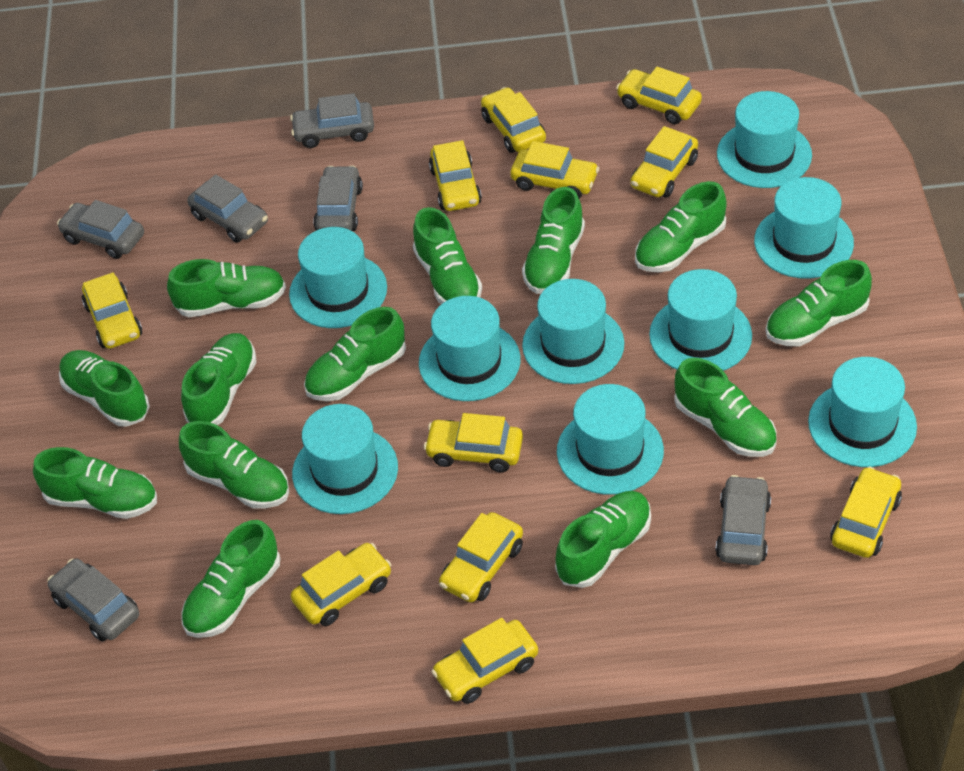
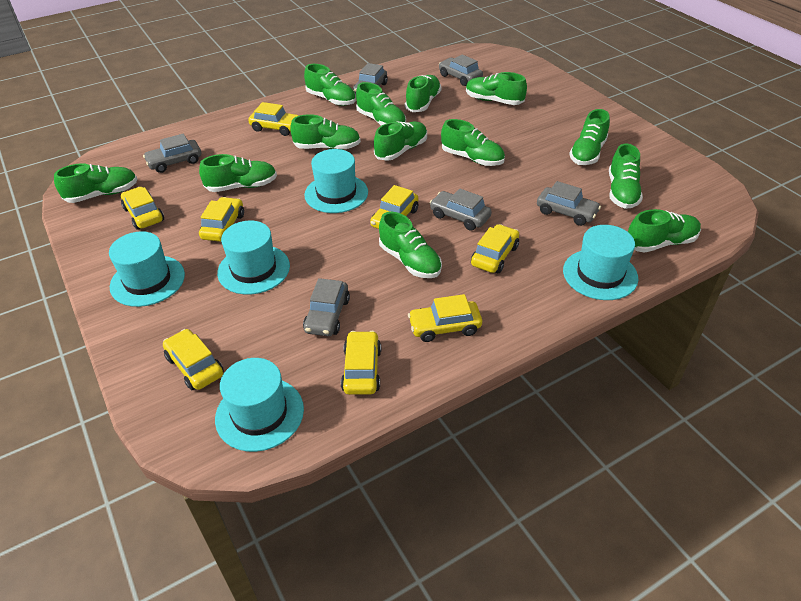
turquoise hat: [289,227,387,328] [292,404,398,514] [419,296,520,401] [522,279,624,384] [557,384,664,495] [649,269,752,371] [717,91,812,188] [754,177,854,279] [808,357,917,467] = 9 -> [109,231,185,307] [215,358,304,452] [217,221,290,295] [304,149,368,213] [563,225,638,300] = 5
yellow car: [82,272,142,349] [291,543,392,626] [424,413,523,472] [429,140,482,211] [431,618,538,704] [439,512,523,602] [481,87,546,153] [510,141,599,199] [616,66,702,124] [631,126,698,198] [830,466,902,558] = 11 -> [121,187,164,230] [163,329,224,390] [199,197,244,242] [248,102,299,136] [341,331,381,395] [370,185,419,229] [408,294,482,342] [471,224,519,273] = 8

